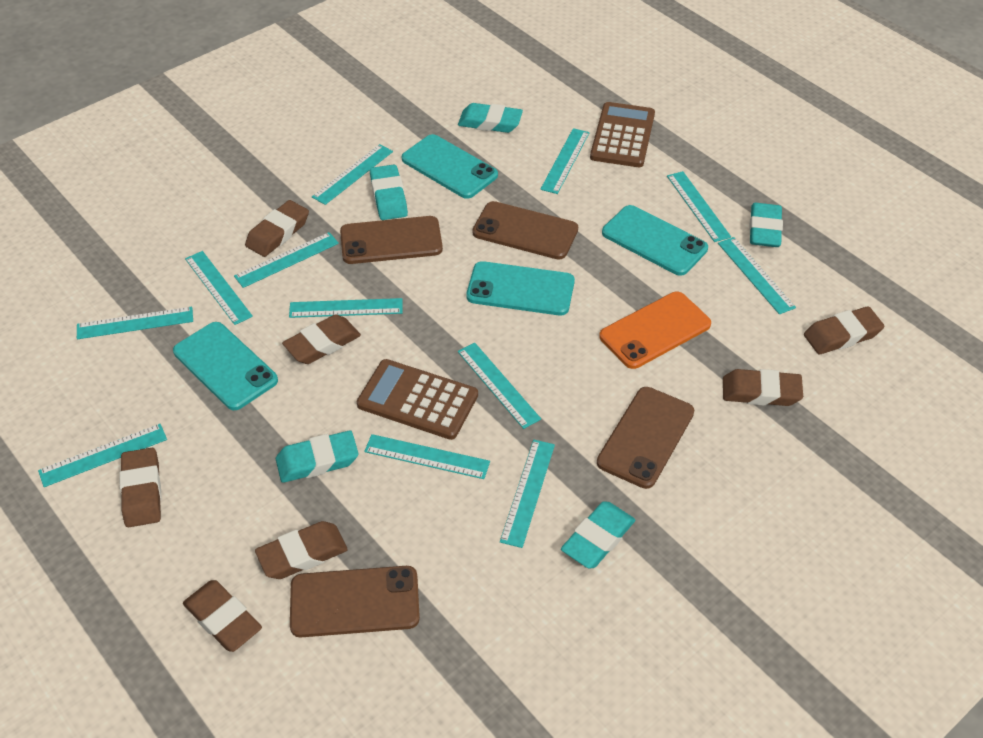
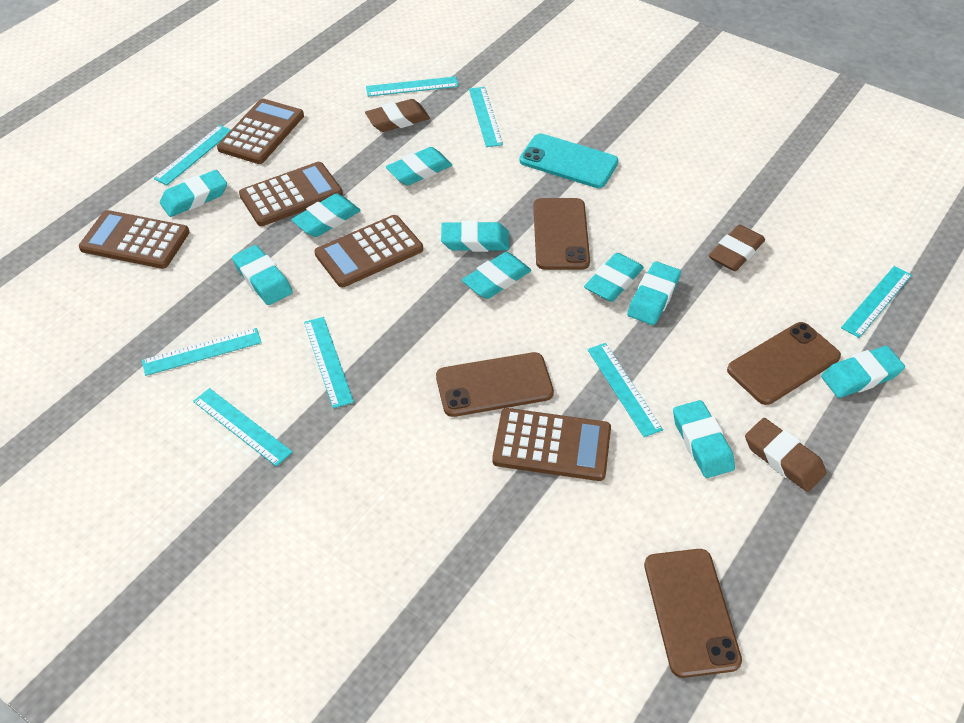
brown calculator: [357,359,478,440] [590,102,655,167] = 2 -> [79,210,190,269] [217,99,304,164] [239,162,343,226] [314,215,423,287] [492,408,611,481] = 5
brown eraser: [120,448,161,527] [183,580,262,652] [245,200,309,257] [255,521,348,579] [282,314,361,364] [723,369,803,406] [804,306,884,354] = 7 -> [365,99,430,132] [709,224,765,271] [745,418,826,492] = 3
orange phone: [599,292,711,369] = 1 -> none = 0
turquoise eraser: [276,430,359,483] [370,165,408,220] [458,103,523,133] [561,501,635,569] [749,203,783,247] = 5 -> [160,170,227,217] [232,245,293,305] [291,194,361,237] [386,147,452,186] [441,221,509,252] [462,252,531,299] [584,253,644,302] [627,261,681,325] [673,400,735,478] [821,346,905,398] = 10
turquoise phone: [173,322,278,410] [402,134,498,199] [466,261,575,315] [602,205,708,276] = 4 -> [519,133,618,188] = 1
turquoise ruler: [38,424,167,487] [77,307,193,339] [185,251,253,325] [234,232,339,288] [289,298,403,318] [312,144,393,205] [364,434,490,479] [458,343,541,429] [500,440,555,548] [540,128,590,194] [667,171,731,242] [718,237,796,314] = 12 -> [142,328,262,376] [154,125,231,185] [193,388,293,467] [304,317,354,408] [366,76,459,97] [469,87,503,147] [587,343,663,437] [841,266,912,338] = 8

